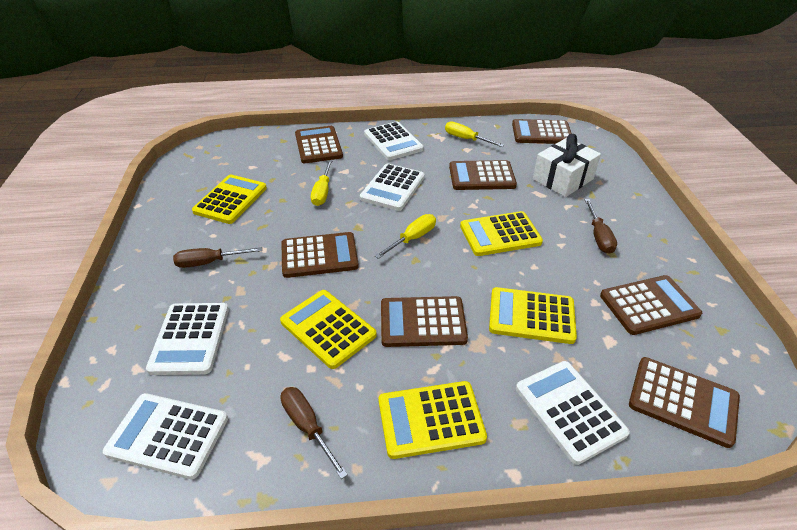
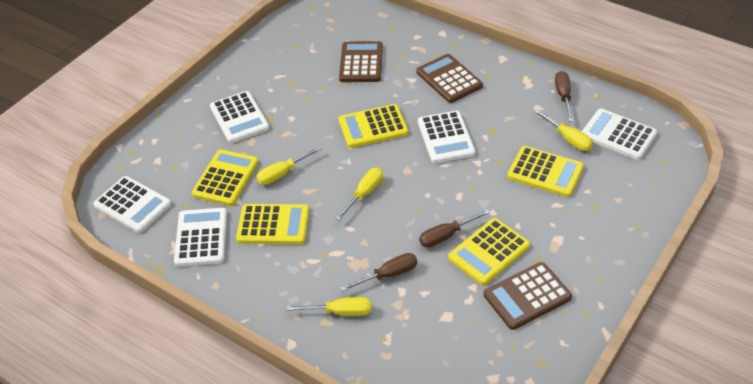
brown calculator: [282,232,359,278] [295,126,343,163] [381,296,468,347] [449,160,517,190] [512,119,572,144] [600,275,702,335] [629,357,740,448] = 7 -> [339,41,383,82] [416,54,483,103] [484,262,572,330] = 3
white gift: [533,134,601,197] = 1 -> none = 0
yellow screwdriver: [311,160,332,206] [375,214,436,259] [445,121,504,147] = 3 -> [256,146,322,185] [287,297,371,316] [335,168,383,220] [534,110,593,151] = 4

